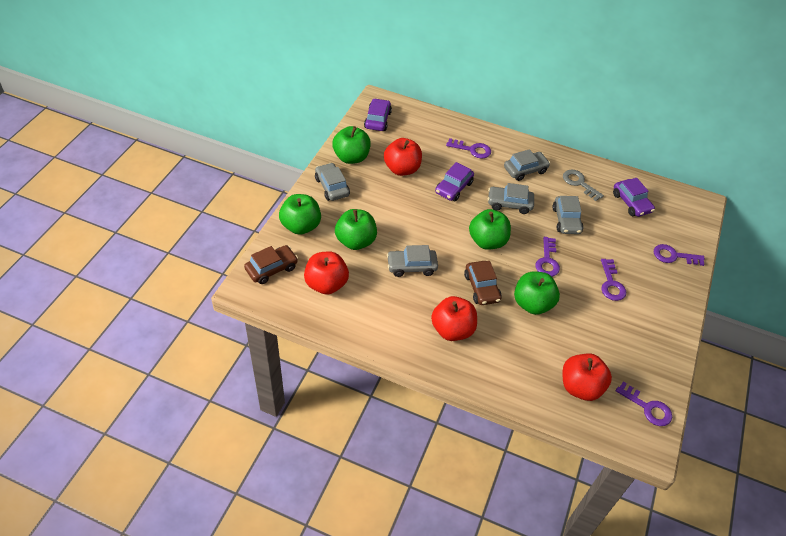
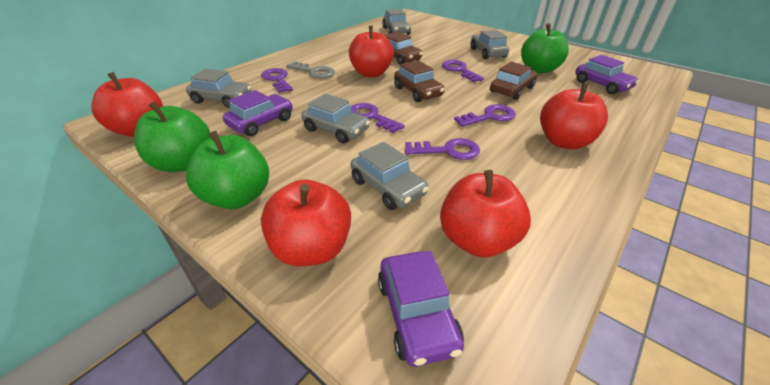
brown car: [244,245,298,284] [464,261,502,305] = 2 -> [385,32,423,65] [394,60,445,102] [490,62,537,100] = 3
green apple: [279,194,321,235] [332,126,371,164] [335,209,377,250] [469,209,511,250] [514,272,560,315] = 5 -> [134,102,211,172] [186,131,269,209] [521,23,569,73] = 3
red apple: [304,252,349,295] [384,138,422,176] [431,296,477,341] [563,353,612,401] = 4 -> [92,72,163,137] [261,180,351,266] [349,26,394,77] [440,170,531,257] [540,83,608,149] = 5

